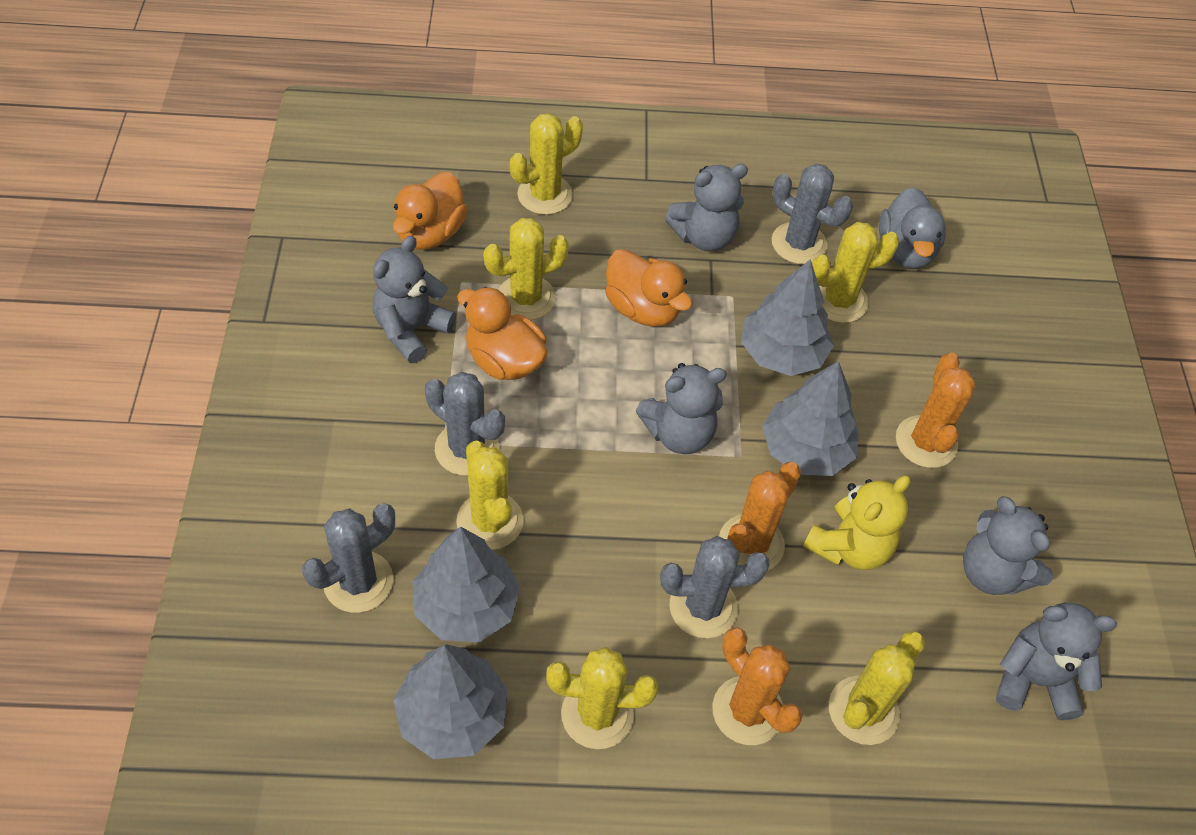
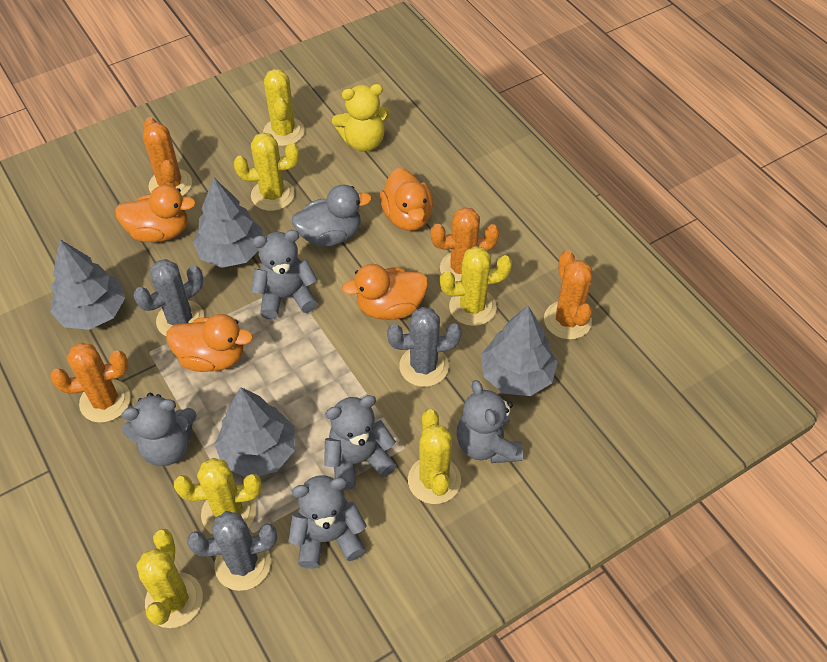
grey cactus: [302,503,395,613] [425,372,505,476] [660,536,770,638] [772,163,853,264] = 4 -> [134,259,204,336] [187,511,277,591] [387,307,462,387] = 3
orange cactus: [712,628,803,745] [719,462,801,570] [896,353,976,468] = 3 -> [50,343,131,423] [143,117,192,196] [431,207,500,281] [544,250,592,340] = 4
orange duck: [393,172,468,250] [457,287,547,380] [605,249,692,327] = 3 -> [115,185,196,242] [166,314,253,372] [342,264,428,320] [380,168,433,231] = 4

